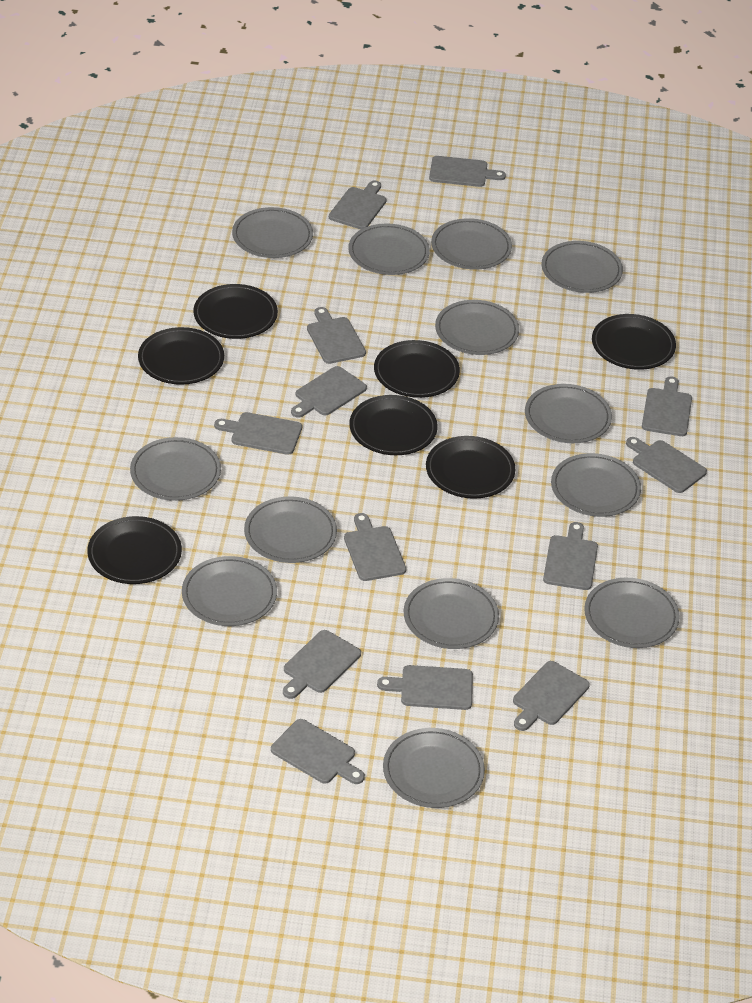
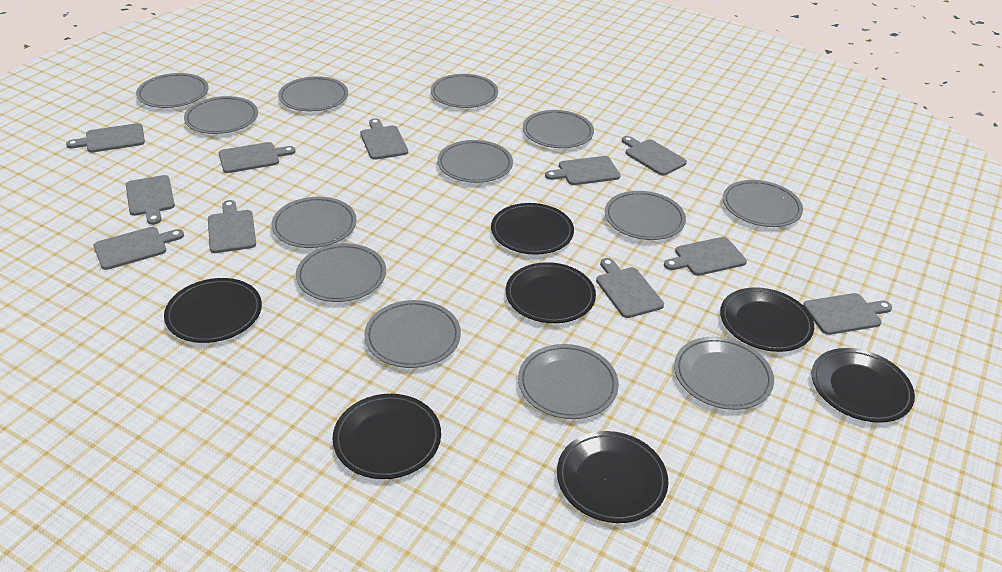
grey cutting board: [214,412,302,455] [271,719,365,784] [283,630,361,699] [291,366,367,418] [307,307,366,364] [329,181,386,229] [344,513,406,581] [377,665,473,710] [429,156,506,187] [513,661,590,731] [543,522,598,590] [626,437,707,493] [642,376,692,436] = 13 -> [66,123,145,153] [94,227,184,270] [126,175,175,225] [208,200,256,253] [219,142,295,173] [360,118,408,160] [545,156,620,185] [596,258,664,318] [622,136,687,176] [664,237,747,276] [803,293,892,335] = 11

